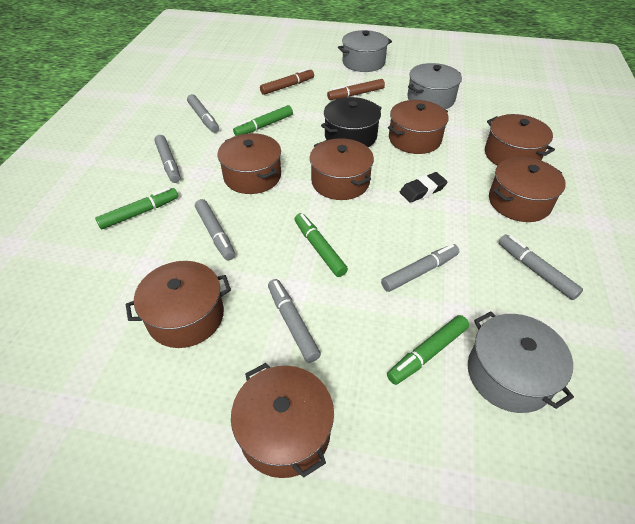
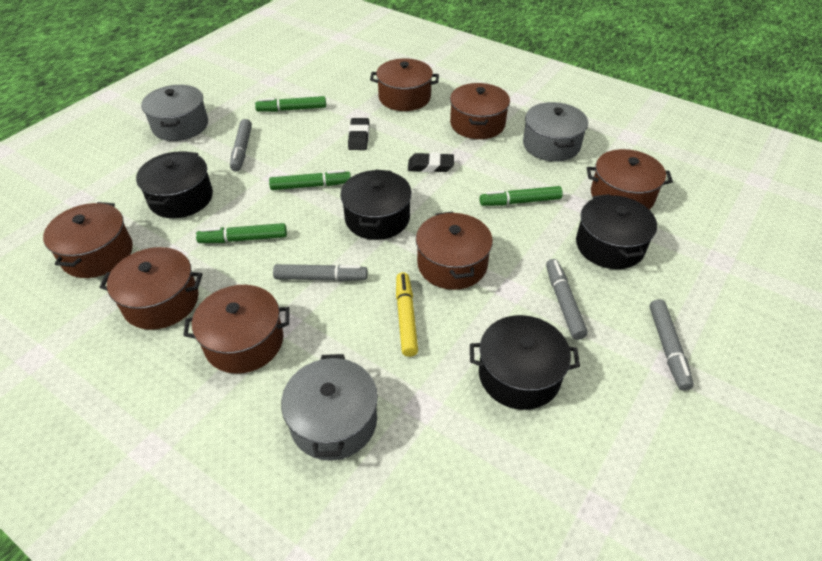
black eraser: [400,172,448,203] = 1 -> [348,118,369,150] [408,152,454,172] = 2
black pot: [321,97,382,147] = 1 -> [136,151,213,218] [340,170,412,240] [470,315,580,410] [576,194,657,269] = 4
brown marker: [260,68,314,95] [327,79,385,100] = 2 -> none = 0
grey marker: [154,135,180,183] [187,94,219,133] [195,199,235,260] [268,279,321,363] [381,244,459,292] [498,235,583,300] = 6 -> [230,119,252,172] [273,264,367,281] [546,259,588,340] [649,299,694,391] = 4
yellow marker: none = 0 -> [396,272,418,357] = 1

